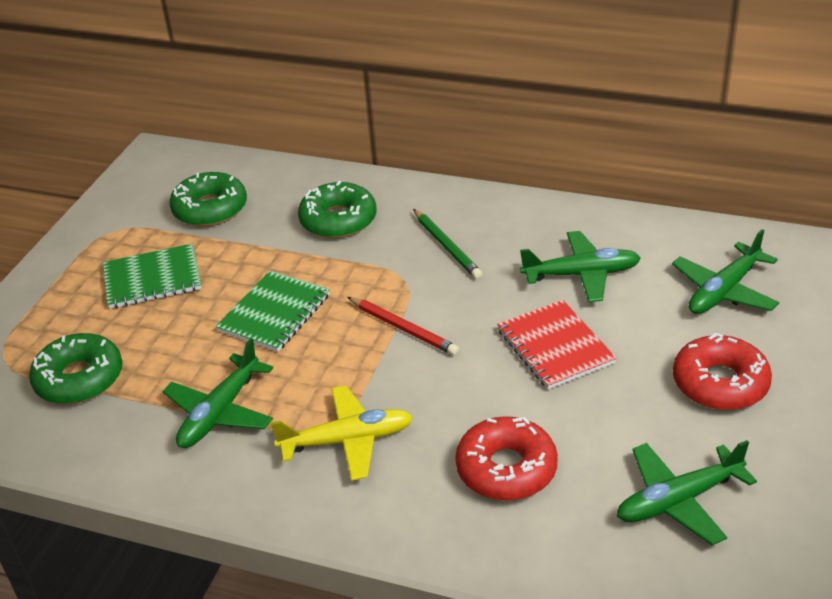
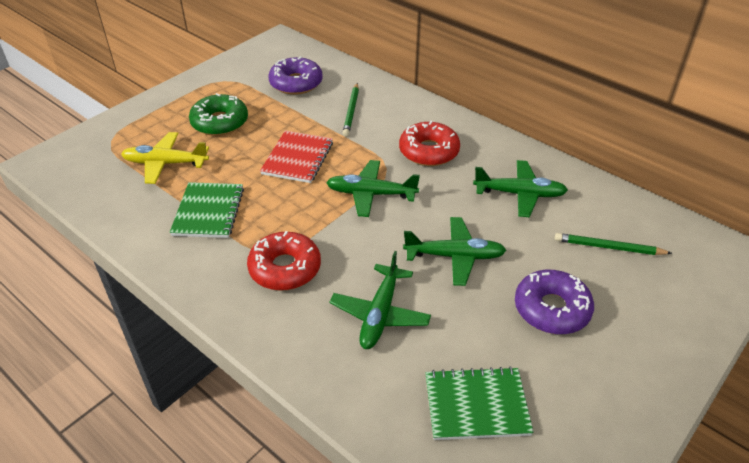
green donut: [29,333,122,404] [169,172,247,227] [298,181,376,238] = 3 -> [189,93,248,136] = 1
green pencil: [413,209,482,279] = 1 -> [343,83,359,137] [555,233,672,255] = 2
purple donut: none = 0 -> [268,56,323,95] [515,270,594,334] = 2
red pencil: [347,297,459,355] = 1 -> none = 0

